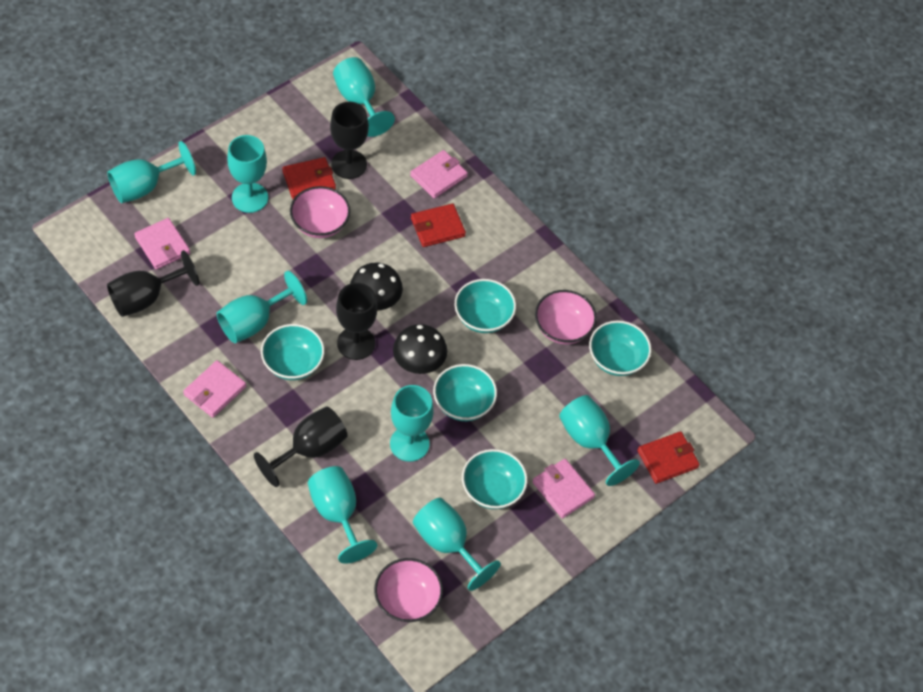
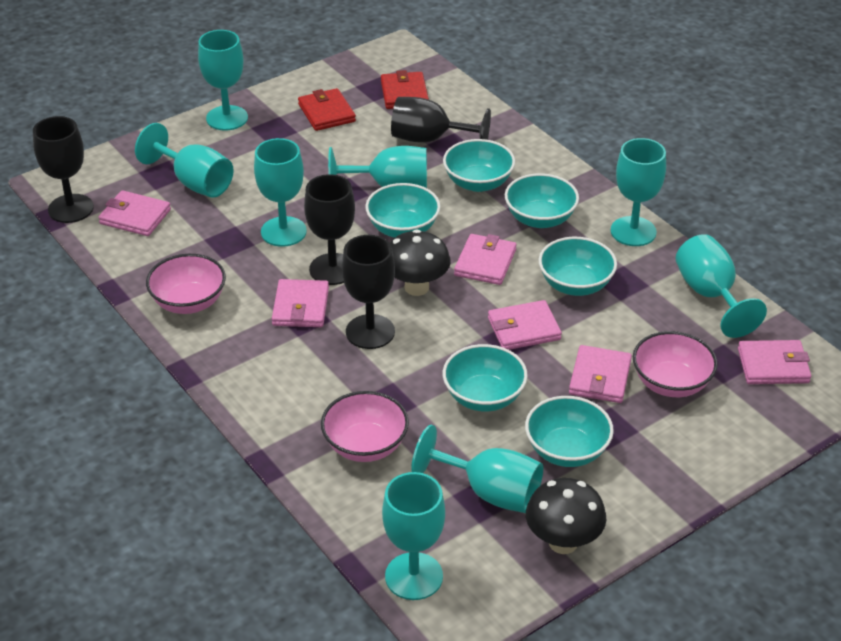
pink wallet: [134,218,190,270] [183,360,246,418] [410,150,468,199] [532,459,595,519] = 4 -> [98,190,171,236] [272,279,329,327] [454,234,516,285] [488,300,562,350] [569,345,632,403] [738,340,811,384] = 6
red wallet: [282,157,336,199] [411,204,466,247] [638,431,700,484] = 3 -> [298,88,356,131] [381,70,429,109] = 2
turquoise bowl: [261,324,325,380] [433,364,497,421] [454,279,516,333] [462,449,527,509] [589,320,651,376] = 5 -> [365,183,440,238] [443,139,515,192] [443,344,528,411] [505,173,579,228] [525,396,614,467] [539,237,617,296] = 6

